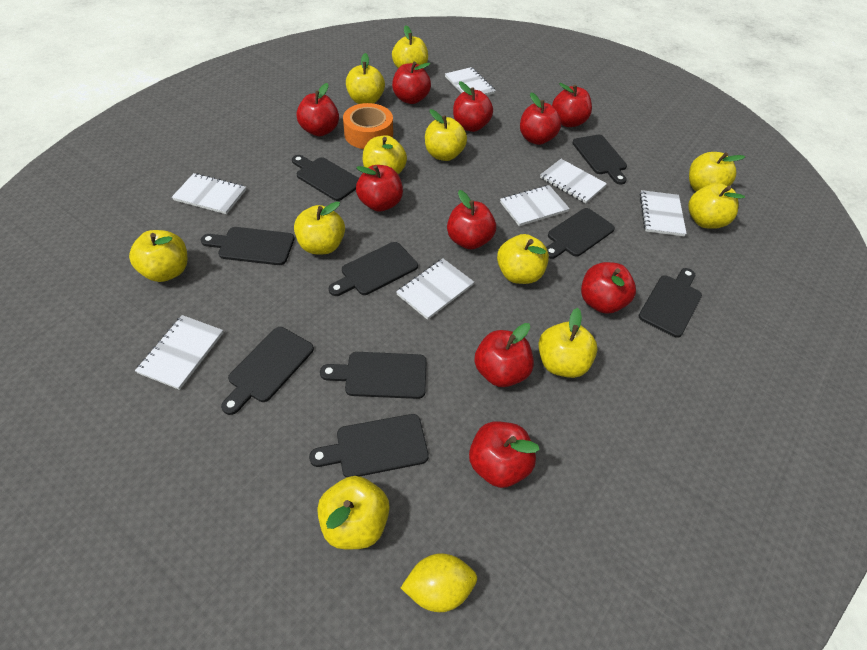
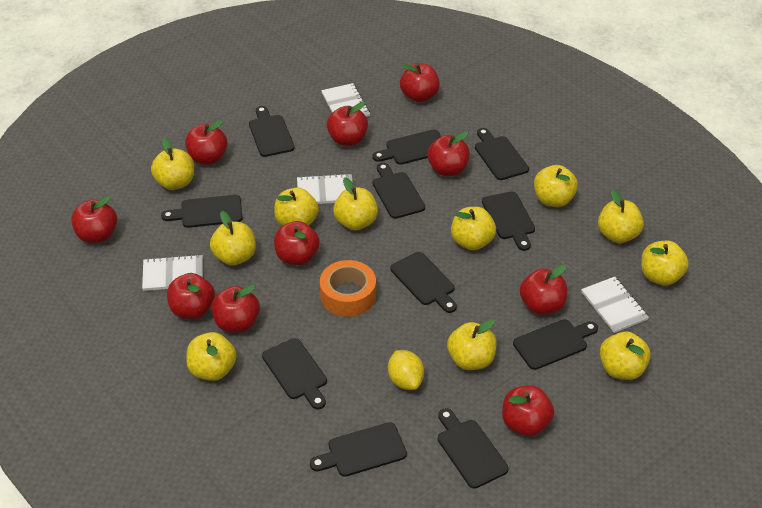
black cutting board: [201,227,294,265] [221,327,314,415] [292,155,359,201] [309,414,429,478] [320,352,427,399] [329,242,418,296] [546,208,615,259] [572,135,627,185] [639,268,702,338] = 9 -> [161,195,243,228] [249,106,295,157] [262,338,327,409] [310,422,407,477] [372,163,425,219] [373,129,442,165] [390,252,457,313] [438,408,509,488] [475,128,529,180] [482,191,535,251] [513,319,598,370] = 11
white notebook: [135,315,223,390] [172,173,246,214] [396,259,474,320] [445,67,496,96] [500,185,570,226] [540,159,607,204] [640,190,687,236] = 7 -> [142,254,203,291] [297,174,353,204] [321,83,370,117] [581,276,649,333] = 4

